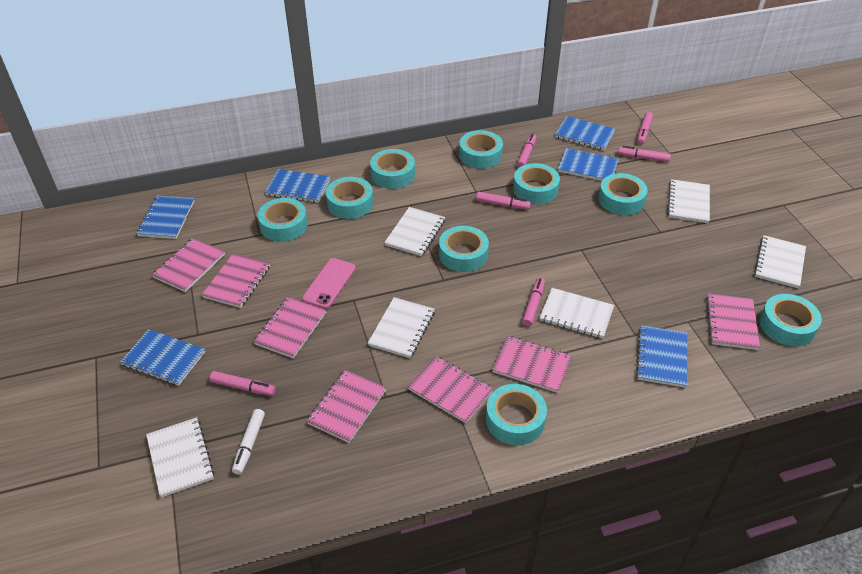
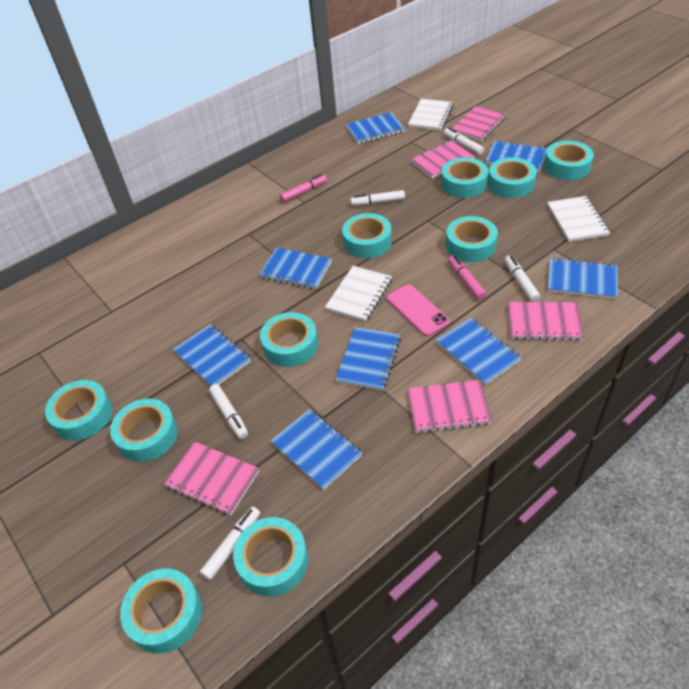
blue notebook: [120,329,205,386] [137,196,194,239] [265,169,330,203] [555,116,615,150] [558,148,619,181] [636,325,687,388] = 6 -> [173,324,251,386] [259,248,332,289] [271,409,362,490] [335,327,401,391] [346,112,405,144] [436,318,521,385] [486,140,548,172] [548,258,618,299] = 8
pink marker: [210,371,276,396] [476,192,531,209] [517,134,536,168] [522,278,545,327] [618,146,671,162] [637,112,653,145] = 6 -> [280,174,327,203] [448,255,487,300] = 2
pink notebook: [152,238,225,292] [202,253,270,308] [253,297,326,358] [307,370,386,443] [408,356,493,423] [492,336,572,393] [706,293,760,350] = 7 -> [163,441,259,516] [407,380,492,433] [410,140,475,178] [452,106,507,141] [508,302,584,341] = 5
turquoise tape: [258,198,308,242] [326,177,373,219] [370,149,415,189] [439,226,489,272] [459,130,503,169] [486,384,547,445] [513,163,560,204] [598,173,648,215] [759,294,822,346] = 9 -> [45,380,112,441] [110,399,178,462] [120,568,202,653] [233,517,308,597] [260,312,318,367] [342,213,392,258] [441,157,488,198] [446,216,498,262] [488,157,537,198] [544,141,594,180] = 10
white marker: [232,409,265,475] = 1 -> [200,506,260,580] [209,384,248,439] [351,190,405,206] [444,128,484,155] [504,255,540,302] = 5
white notebook: [146,417,214,498] [368,297,435,358] [384,207,445,256] [539,288,614,339] [667,179,710,223] [754,235,806,288] = 6 -> [325,266,392,322] [408,99,454,131] [547,196,610,242] = 3

